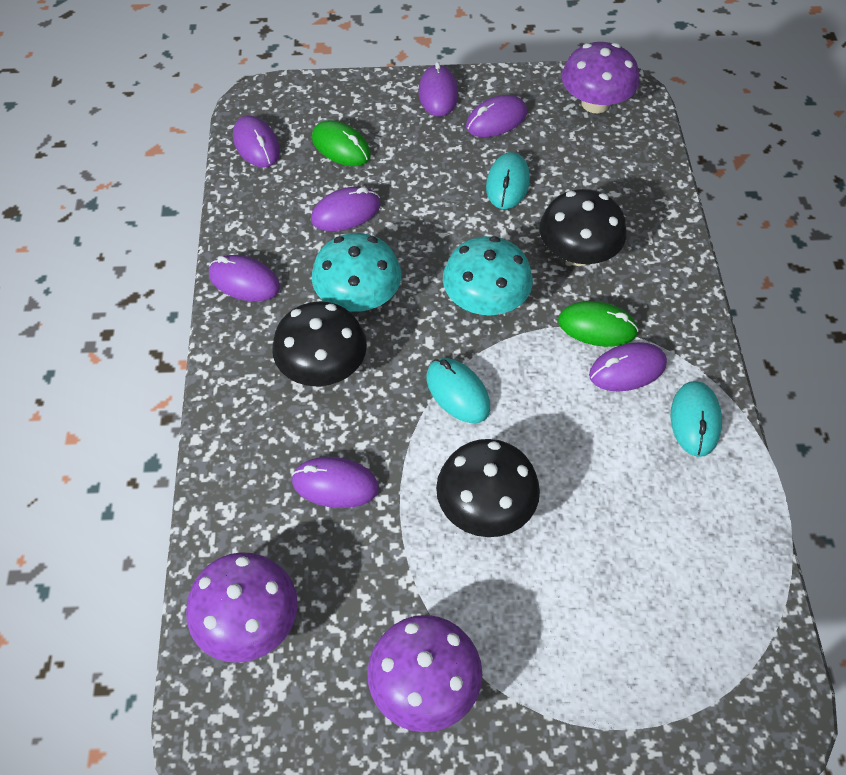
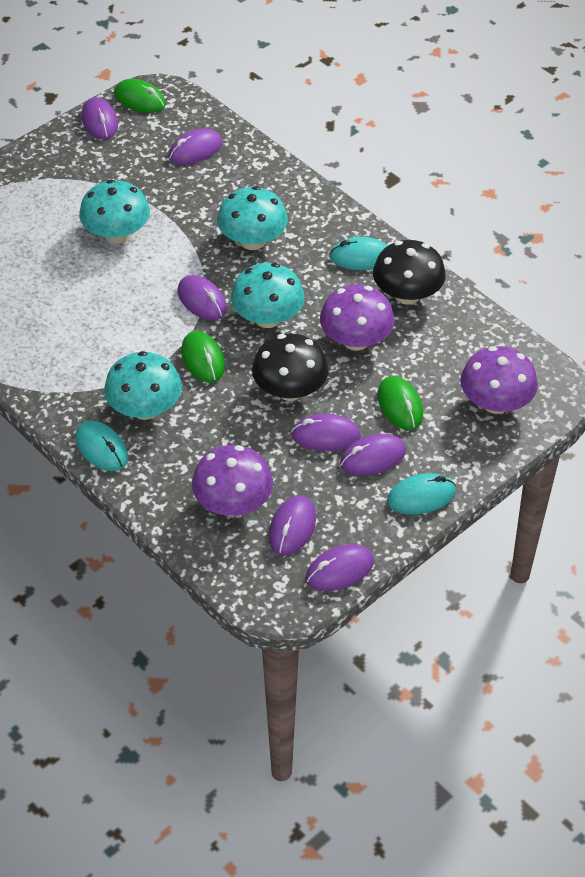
black mushroom: [272,301,367,386] [436,439,540,537] [539,189,627,266] = 3 -> [252,333,329,401] [373,240,446,305] = 2
green mouse: [312,120,371,166] [558,301,639,347] = 2 -> [114,79,166,113] [181,331,225,382] [377,376,423,430] = 3
turquoise mushroom: [312,233,401,312] [443,236,533,315] = 2 -> [79,179,150,243] [104,351,182,420] [217,186,288,250] [231,263,304,328] = 4

